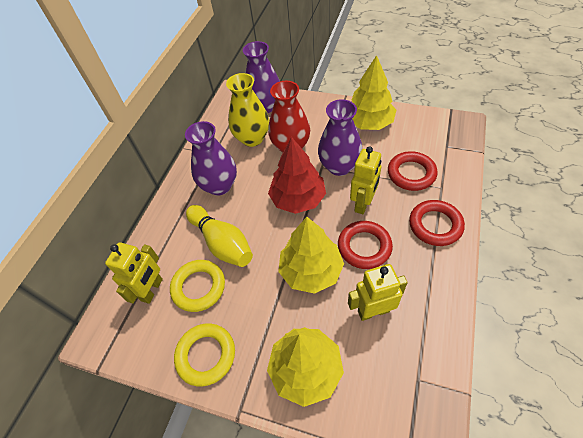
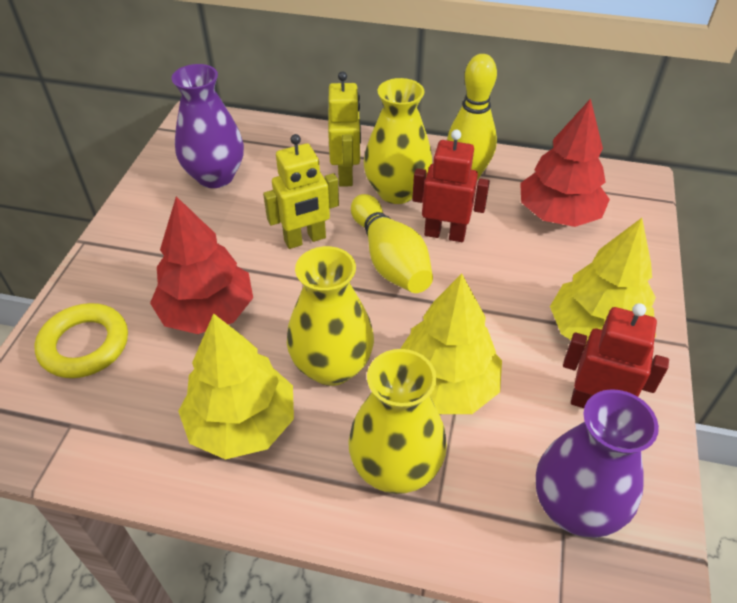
purple vase: [185,121,237,195] [243,41,280,113] [318,99,362,176] = 3 -> [172,64,244,188] [536,389,659,538] = 2
red ring: [338,221,393,269] [388,151,438,191] [409,200,465,246] = 3 -> none = 0
red robot: none = 0 -> [412,130,490,242] [563,303,669,408] = 2
red tree: [268,137,326,214] = 1 -> [150,196,253,334] [520,98,610,227] = 2
red vase: [268,81,310,153] = 1 -> none = 0
yellow bowling pin: [186,205,253,267] = 1 -> [351,194,433,293] [447,54,497,180] = 2
yellow ring: [170,260,225,312] [174,324,235,387] = 2 -> [35,303,128,378] = 1
yellow robot: [105,242,163,304] [348,264,408,321] [350,146,381,214] = 3 -> [263,134,339,249] [328,71,361,187] = 2
yellow vase: [226,73,269,147] = 1 -> [287,246,374,386] [348,349,447,494] [364,78,433,204] = 3

